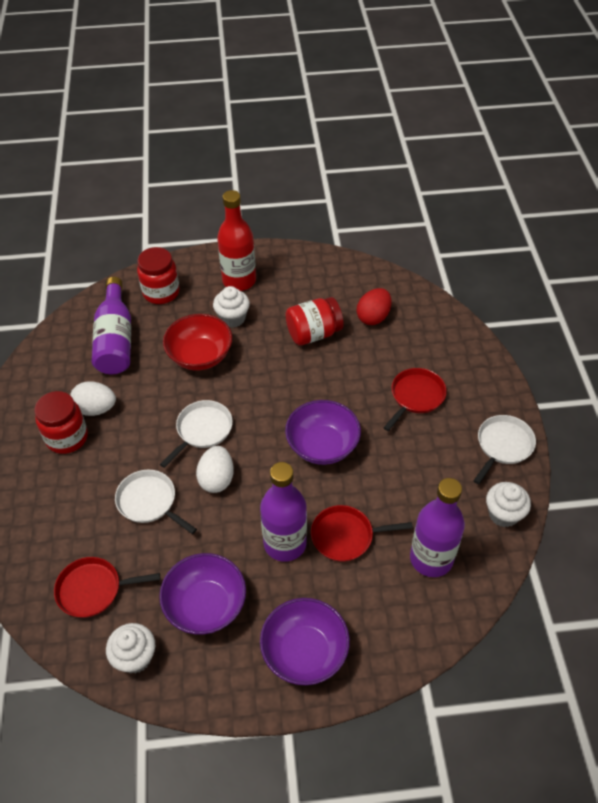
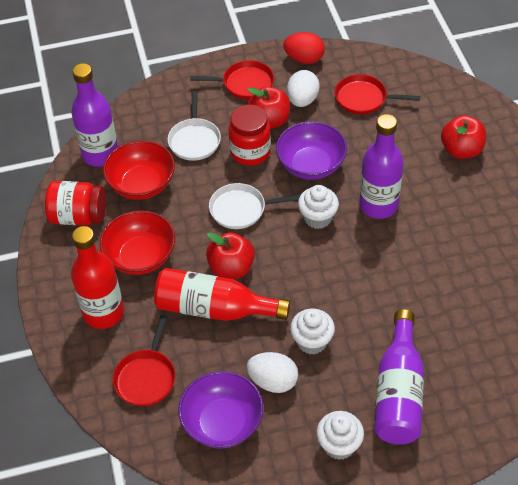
purple bowl: [159,553,246,635] [260,598,350,685] [285,400,361,465] = 3 -> [178,371,263,449] [276,121,347,180] = 2
red apple: none = 0 -> [206,232,255,279] [247,86,290,129] [441,115,486,159] = 3
red bottle: [217,190,256,291] = 1 -> [71,226,124,329] [154,268,290,321] = 2
red bowl: [163,314,232,371] = 1 -> [99,210,175,275] [103,140,175,200] = 2
red jar: [34,391,88,454] [137,247,180,304] [286,297,344,346] = 3 -> [45,181,106,225] [229,105,271,166] = 2
white pan: [115,470,197,534] [160,400,233,468] [473,415,536,484] = 3 -> [168,91,221,161] [209,183,300,229] = 2

